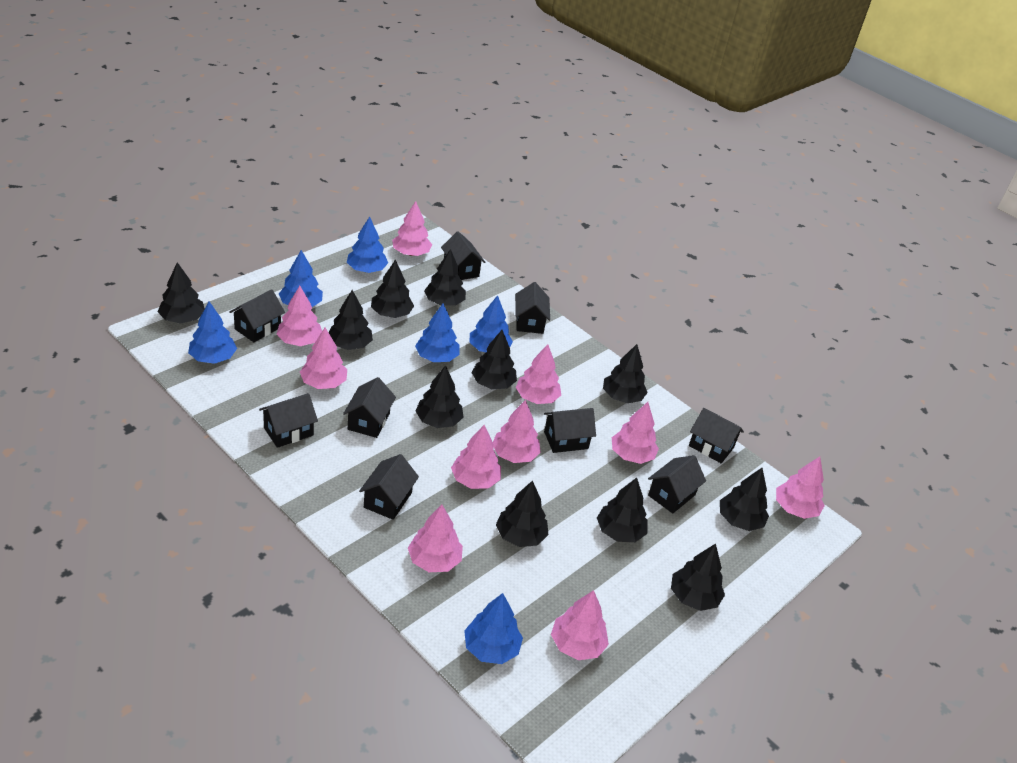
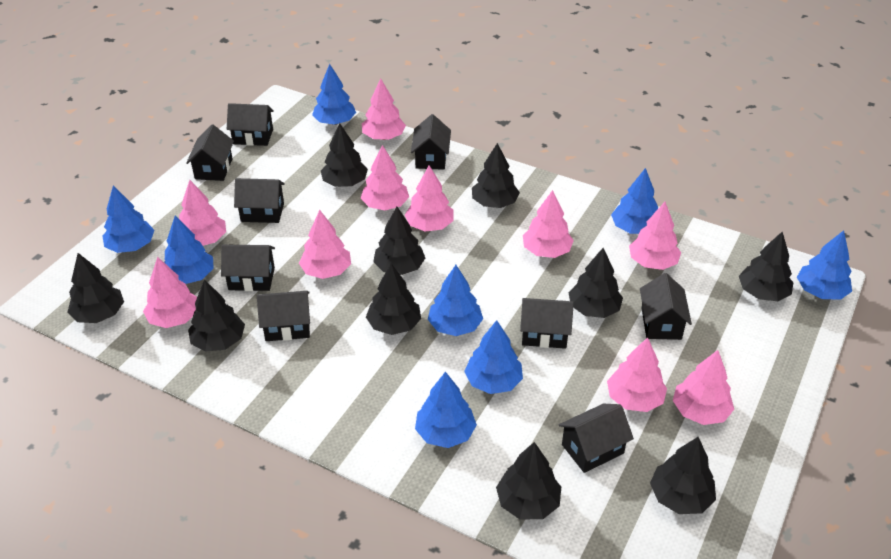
black tree: [158,262,205,324] [328,290,373,350] [371,259,414,318] [415,365,463,428] [424,249,466,306] [472,330,517,389] [496,480,548,547] [597,478,648,542] [603,344,648,403] [671,543,725,611] [720,468,769,531] = 11 -> [67,253,124,323] [188,280,245,352] [321,123,368,187] [366,264,421,335] [373,207,425,275] [472,143,520,208] [496,442,561,519] [568,248,623,318] [650,437,716,514] [739,231,793,301] = 10
blue tree: [188,301,237,364] [279,250,323,307] [347,216,388,273] [415,304,460,362] [464,593,523,664] [469,295,513,352] = 6 -> [103,185,154,253] [164,216,214,284] [312,64,356,125] [415,372,477,448] [428,265,483,336] [464,320,523,394] [611,168,658,234] [797,230,852,300] = 8

